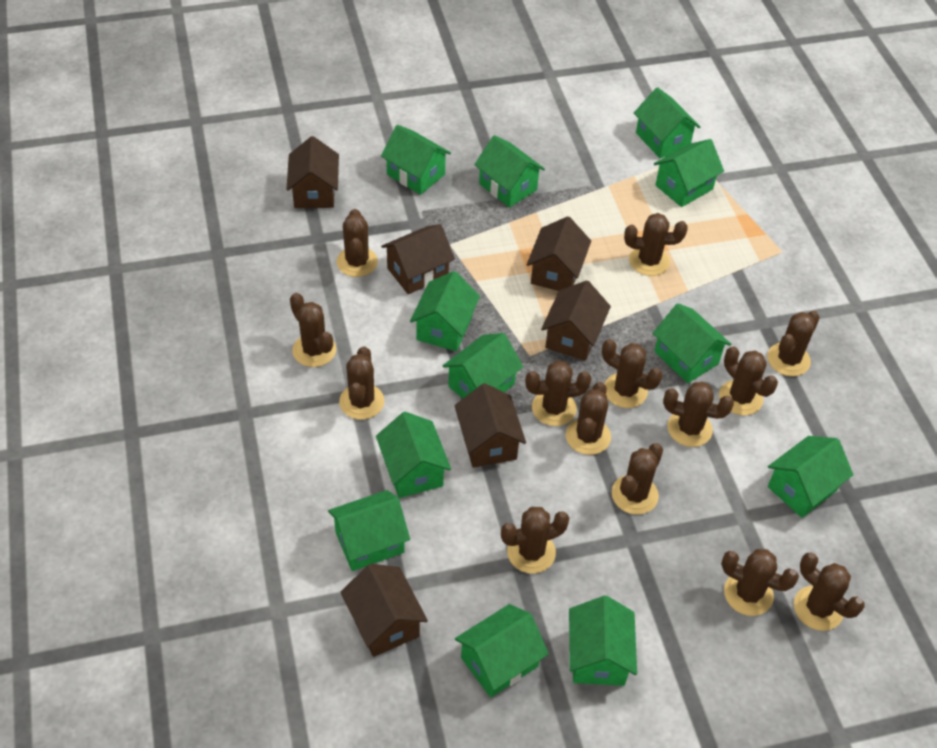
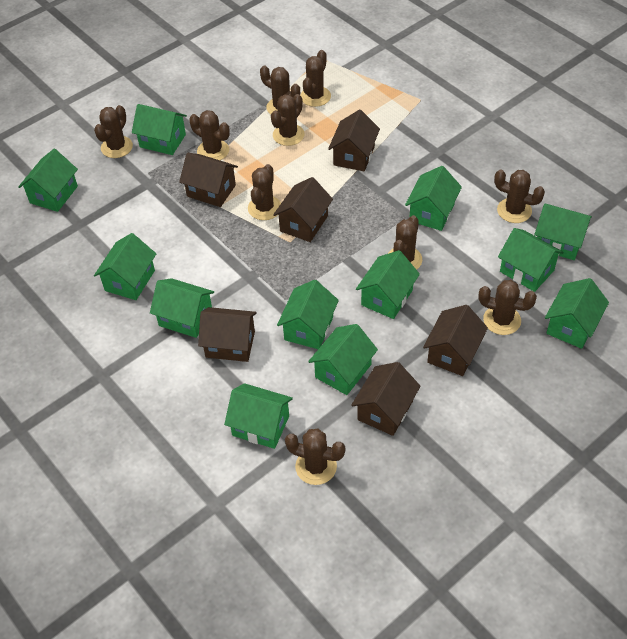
brown cactus: [290,293,336,367] [336,209,378,277] [339,346,384,420] [501,507,569,574] [525,361,591,426] [565,382,611,455] [602,339,663,408] [612,443,663,515] [624,213,688,276] [663,382,734,447] [719,347,778,415] [721,549,799,616] [767,311,820,376] [794,552,865,631] = 14 -> [94,105,133,158] [189,110,230,160] [248,164,281,220] [260,65,300,115] [271,94,305,146] [285,429,345,485] [300,50,331,107] [388,215,422,270] [478,280,537,335] [494,170,545,223] = 10

